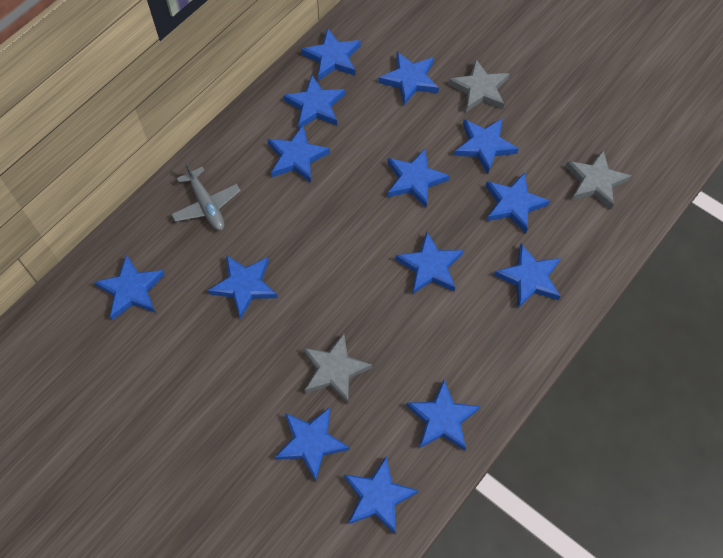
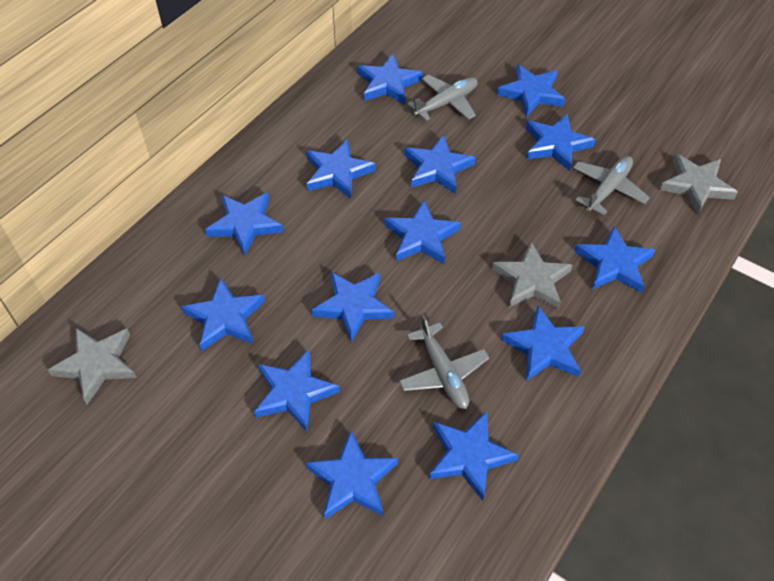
grey plane: [171,162,241,231] = 1 -> [399,315,489,409] [407,75,478,121] [573,156,650,215] = 3

